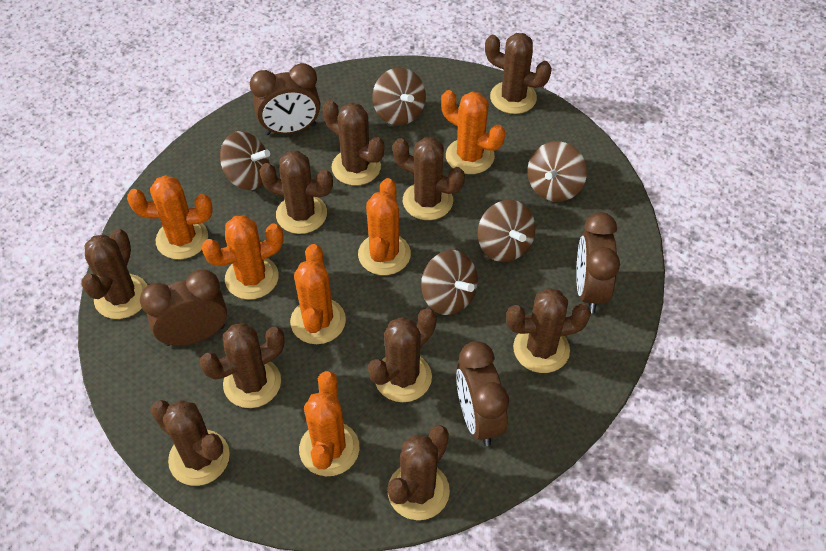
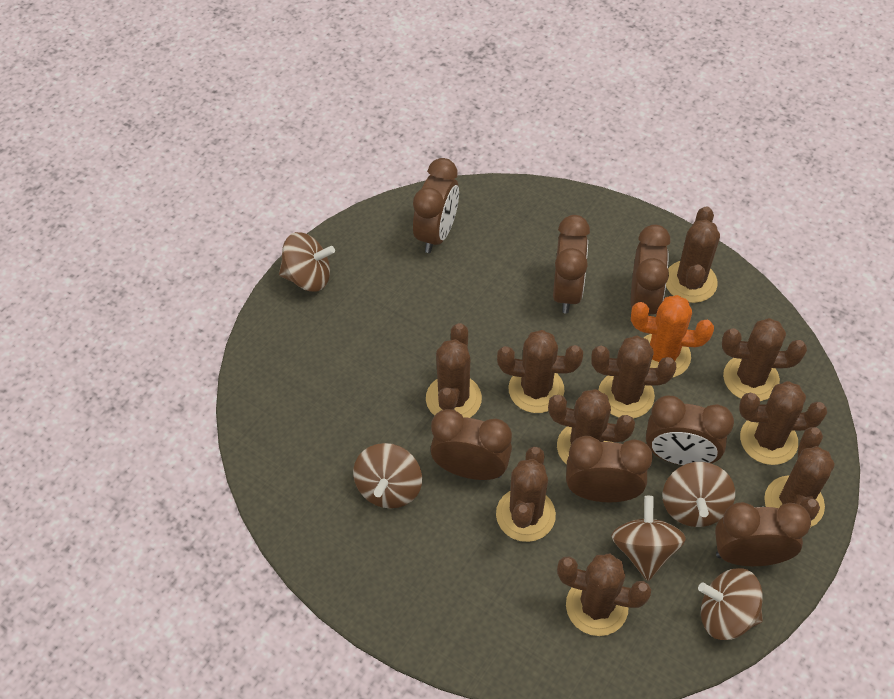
brown clock: [140,269,227,346] [250,63,320,135] [456,341,509,446] [576,212,620,313] = 4 -> [413,158,459,253] [430,409,512,480] [553,215,590,313] [566,436,653,502] [631,224,670,314] [646,396,734,465] [715,502,811,566] = 7
orange cactus: [127,175,213,259] [202,215,284,300] [290,244,346,344] [299,371,360,476] [358,178,411,275] [441,90,505,174] = 6 -> [631,295,714,378] = 1

